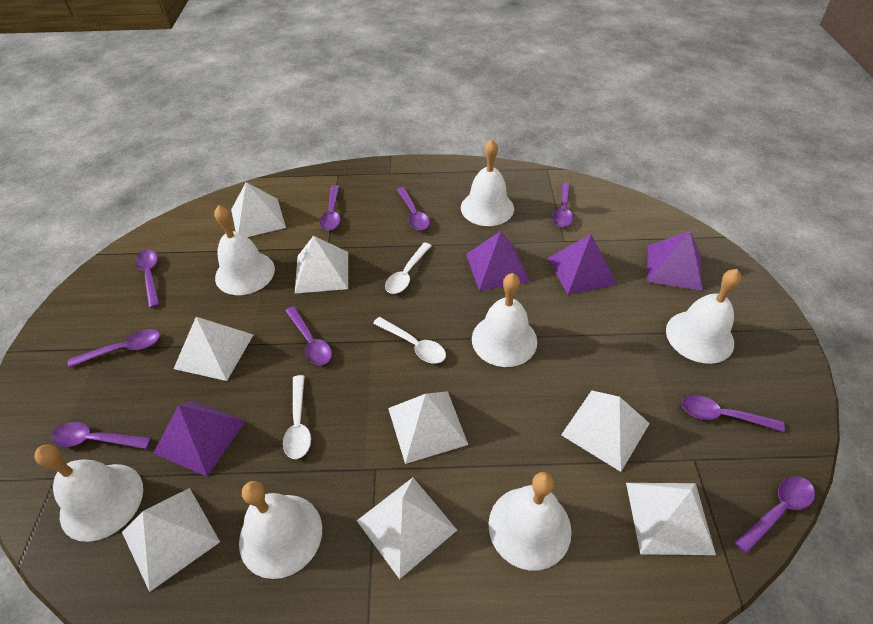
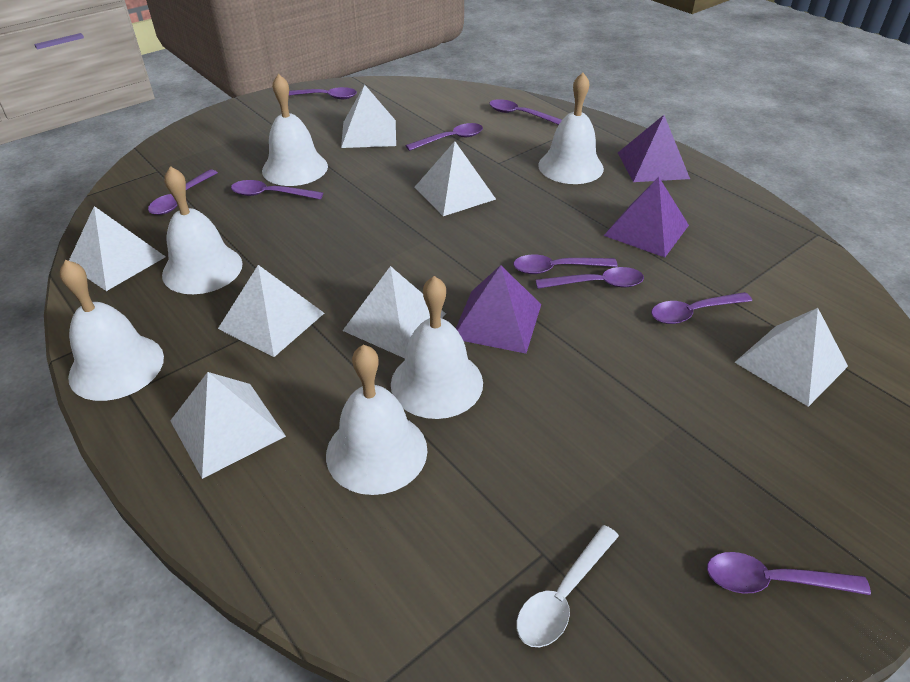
purple pyramid: [153,401,246,477] [466,231,530,291] [548,234,617,295] [647,231,703,291] = 4 -> [456,265,541,354] [604,177,689,257] [618,115,690,182] = 3
white bell: [34,444,143,542] [214,205,275,295] [239,481,322,579] [461,140,514,226] [472,273,537,367] [489,472,572,571] [666,269,741,364] = 7 -> [60,260,164,401] [162,166,243,294] [262,74,328,186] [326,344,427,495] [391,276,483,419] [538,73,604,184] = 6
white pyramid: [122,488,220,592] [174,317,253,381] [231,182,286,237] [295,236,348,294] [357,477,457,579] [388,391,468,464] [561,391,650,472] [626,483,716,555] = 8 -> [69,206,166,291] [170,372,286,479] [218,265,324,357] [341,85,396,148] [343,266,446,358] [415,141,496,216] [735,308,848,407] = 7
white spoon: [283,375,311,459] [373,317,446,364] [385,242,432,294] = 3 -> [517,525,619,647] = 1

